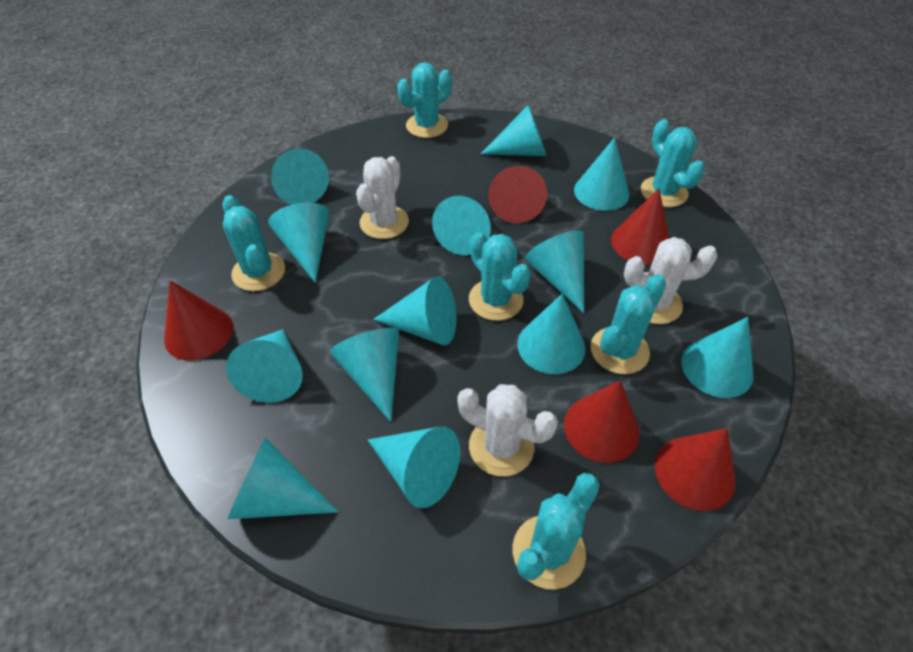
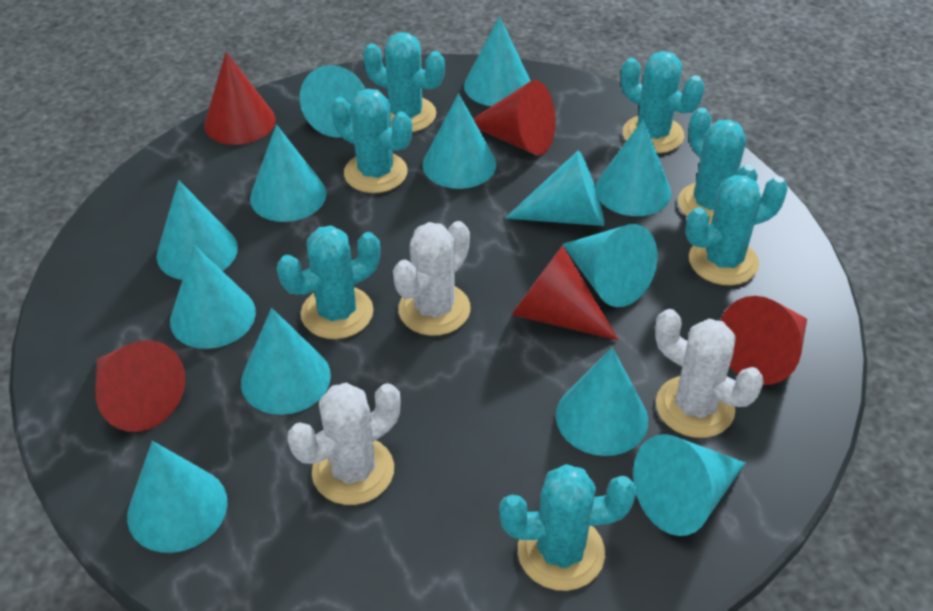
turquoise cactus: [222,195,285,291] [397,62,452,138] [469,232,531,321] [513,473,600,590] [591,274,666,374] [641,119,705,207] = 6 -> [277,225,380,339] [331,89,412,193] [363,32,445,132] [499,464,637,591] [621,51,704,153] [678,108,758,225] [685,175,788,286] = 7

